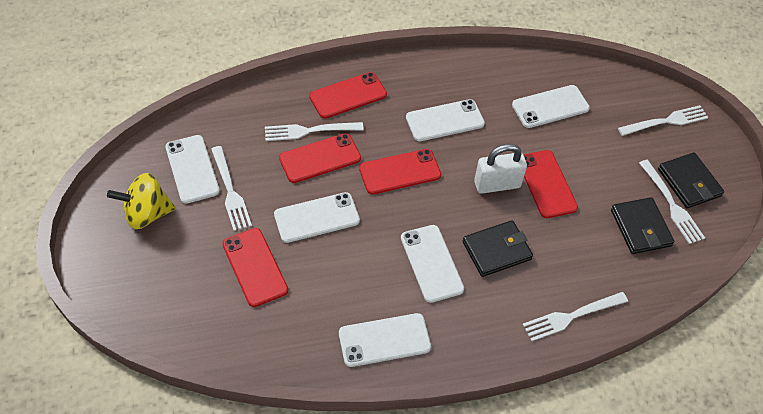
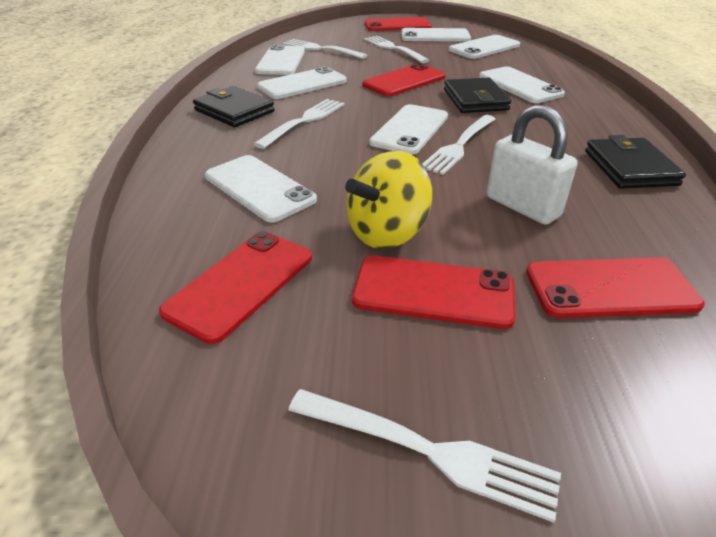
white phone: [165,135,220,204] [274,192,360,243] [339,313,431,367] [401,225,464,303] [406,99,485,141] [512,85,590,128] = 6 -> [205,155,317,223] [255,45,305,75] [257,66,347,99] [369,104,448,155] [401,28,471,42] [449,35,520,59] [479,67,565,103] = 7

